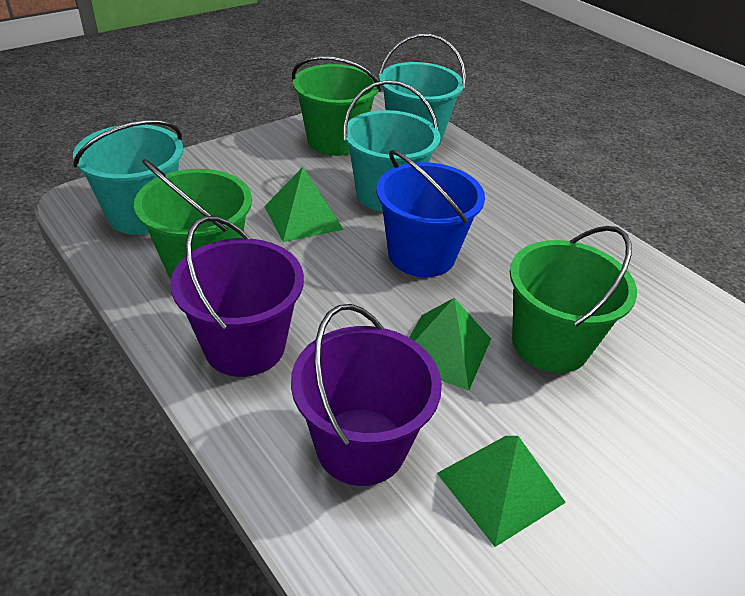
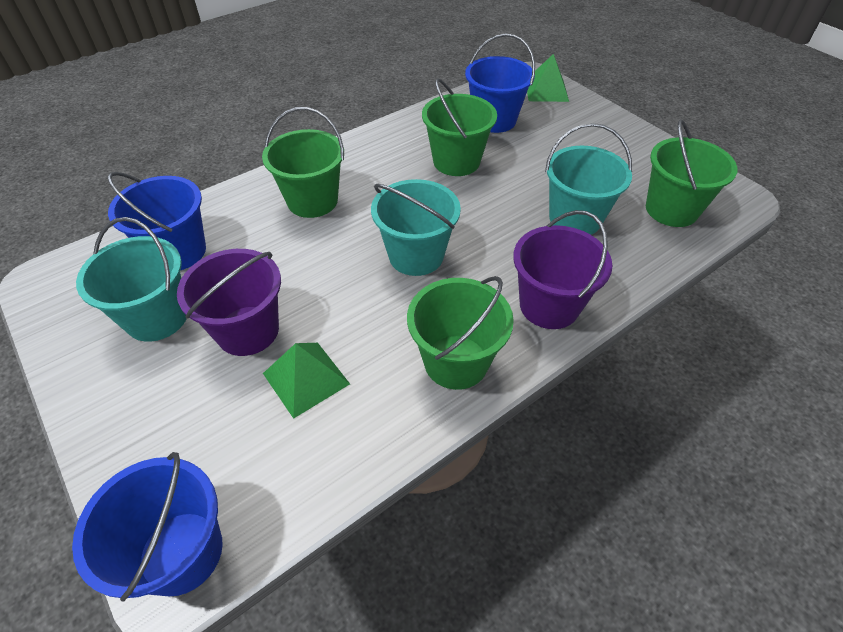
blue bucket: [376,150,485,277] = 1 -> [72,452,223,601] [107,172,206,270] [465,33,535,133] = 3
green bucket: [134,159,252,279] [292,56,381,156] [510,226,637,373] = 3 -> [262,107,344,218] [407,276,514,390] [422,78,497,176] [646,119,737,227] = 4
green pyramid: [264,167,344,242] [409,298,491,391] [437,436,566,547] = 3 -> [263,343,350,419] [527,54,569,102] = 2

